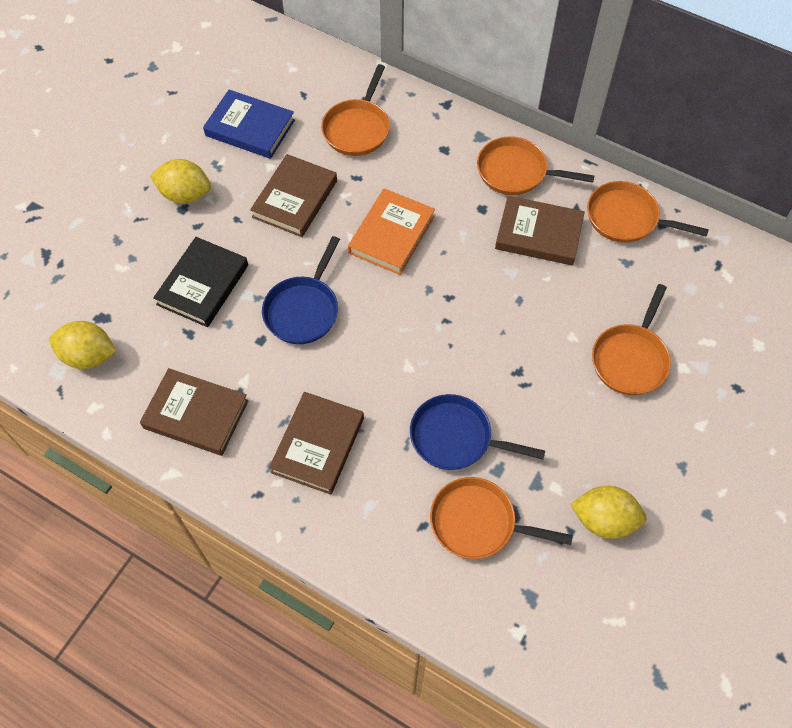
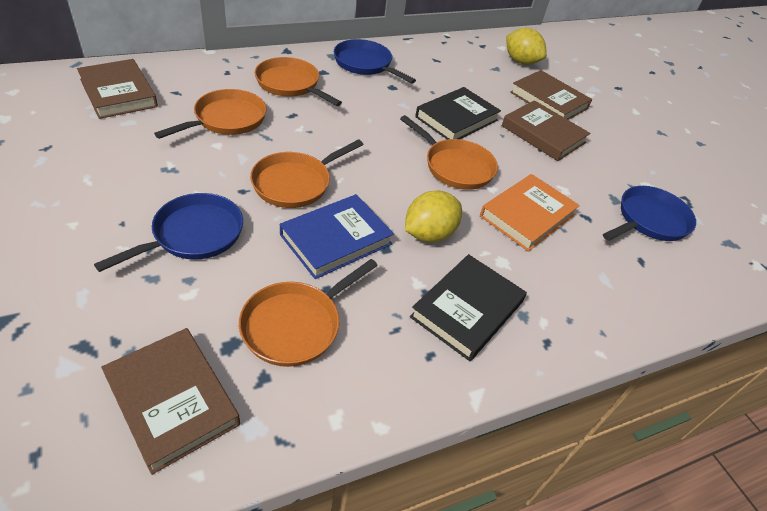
black book: [153,237,248,327] = 1 -> [410,254,527,361] [415,87,501,140] = 2
blue pan: [262,236,340,344] [410,394,545,470] = 2 -> [94,193,243,272] [334,39,416,84] [603,186,696,241] = 3
yellow lemon: [49,321,116,369] [150,159,211,204] [570,486,647,539] = 3 -> [405,191,462,242] [506,28,547,65] = 2

